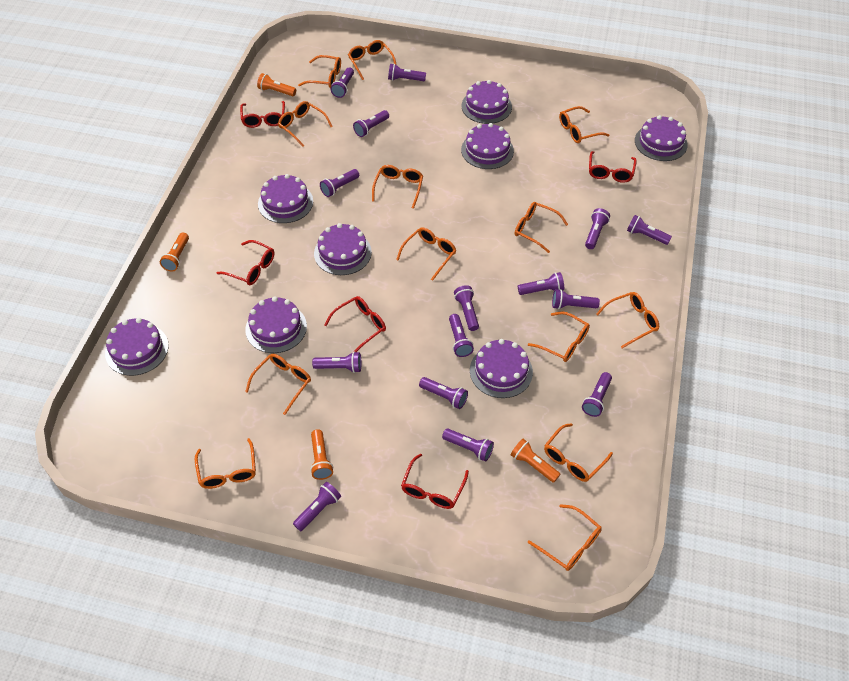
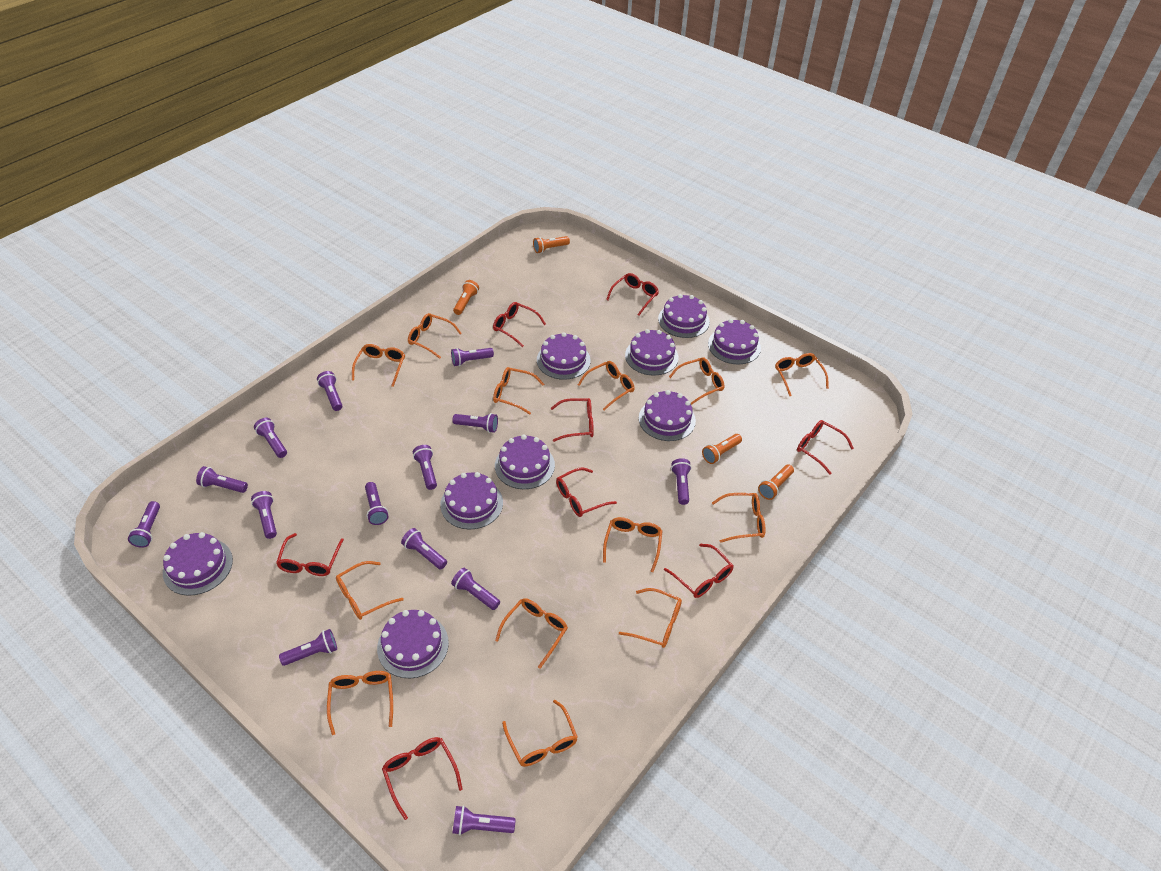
purple cake: [105,318,169,376] [245,297,307,353] [258,174,313,223] [314,223,372,275] [461,80,512,124] [461,123,514,169] [470,339,533,398] [635,115,688,161] = 8 -> [163,532,233,596] [377,610,449,678] [440,472,503,529] [495,435,555,489] [537,332,591,380] [625,329,679,375] [639,390,696,441] [658,294,710,338] [708,319,761,364] = 9
purple flashlight: [293,482,341,531] [312,352,362,373] [320,169,359,197] [330,68,354,98] [353,110,389,137] [388,64,426,81] [419,377,468,409] [442,428,494,461] [449,314,474,357] [454,285,479,331] [518,272,564,295] [552,289,600,309] [582,372,612,417] [585,208,610,249] [627,215,672,245] = 15 -> [128,501,160,548] [196,466,248,493] [251,491,277,539] [254,418,287,458] [279,629,337,666] [317,371,343,411] [365,482,389,525] [401,528,447,570] [413,445,437,490] [451,348,494,366] [451,568,500,610] [452,413,498,433] [453,805,516,835] [671,458,691,505] = 14
red glasses: [217,240,274,285] [240,101,285,128] [324,296,386,352] [401,453,469,509] [589,151,637,183] = 5 -> [276,533,344,576] [382,737,463,820] [493,302,546,347] [551,398,594,442] [556,468,617,517] [606,273,659,316] [664,544,734,598] [797,420,854,475] = 8

